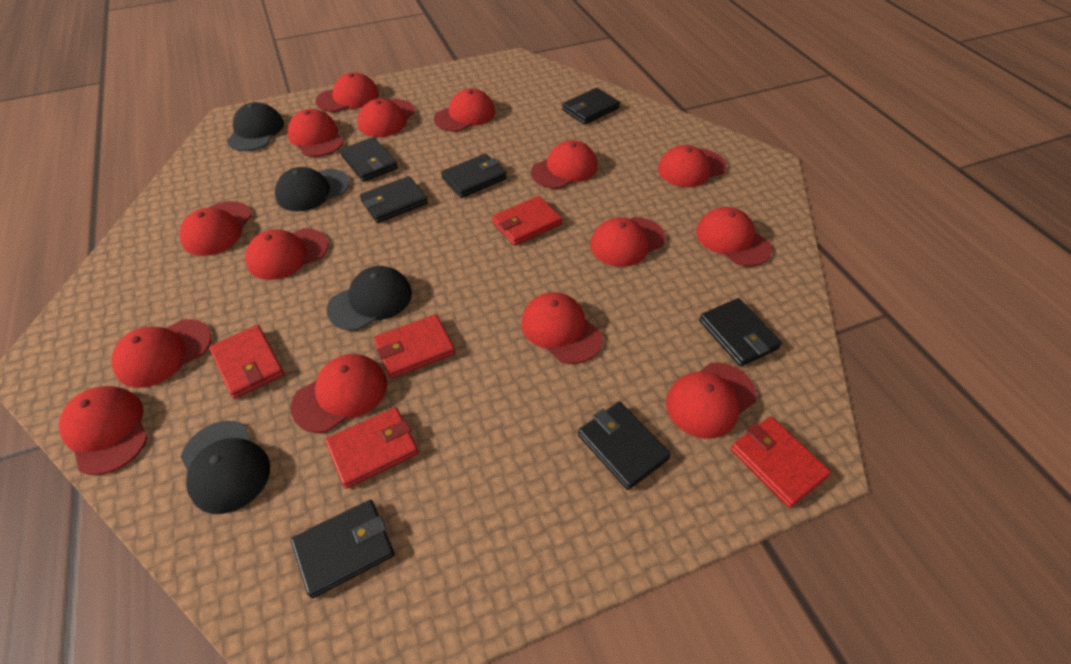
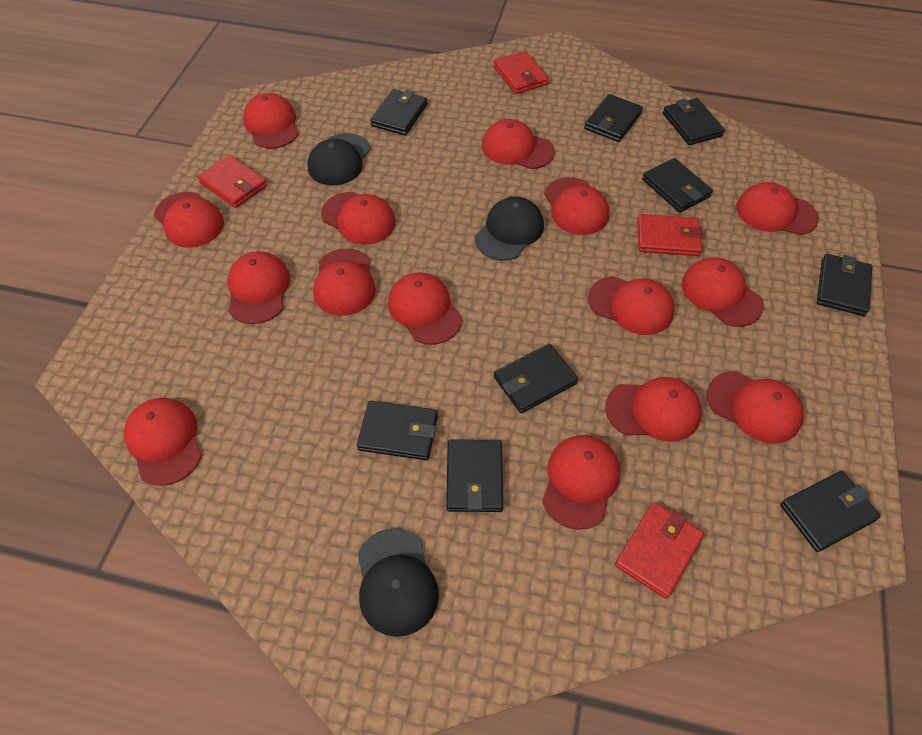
black cap: [181,421,270,514] [227,102,284,151] [275,167,350,211] [327,266,412,331] = 4 -> [308,133,370,185] [358,528,439,637] [475,196,544,261] = 3
black wallet: [291,500,395,598] [340,137,398,182] [360,176,428,223] [441,154,507,198] [562,88,620,125] [578,402,671,490] [699,298,782,367] = 7 -> [357,401,438,460] [370,89,427,136] [446,439,503,512] [494,344,578,413] [584,94,643,142] [642,158,713,212] [663,98,725,145] [780,471,881,552] [817,254,872,316] = 9
red wallet: [209,325,284,399] [325,407,419,489] [373,314,455,379] [492,196,562,246] [731,416,831,508] = 5 -> [197,155,267,208] [493,51,549,94] [615,502,704,599] [637,214,703,256] = 4

